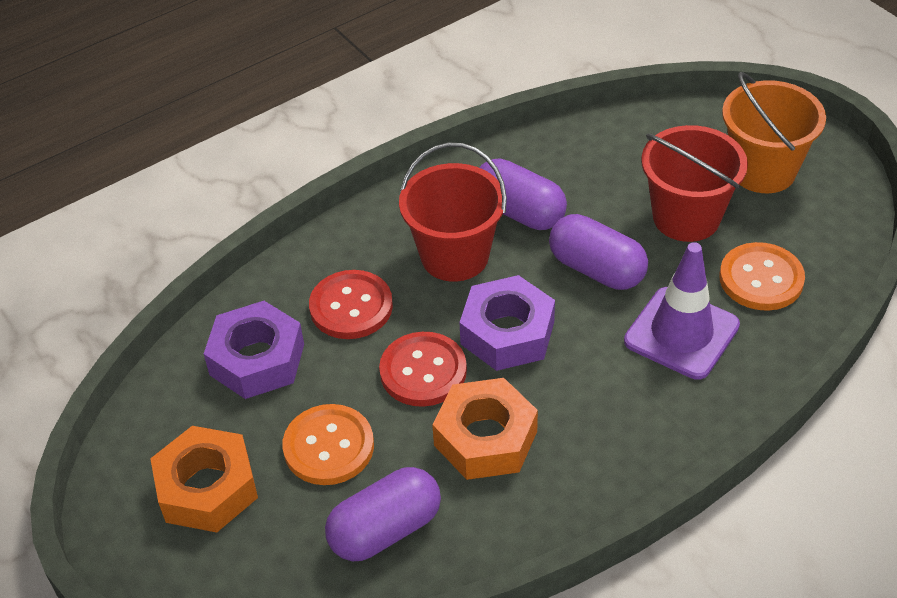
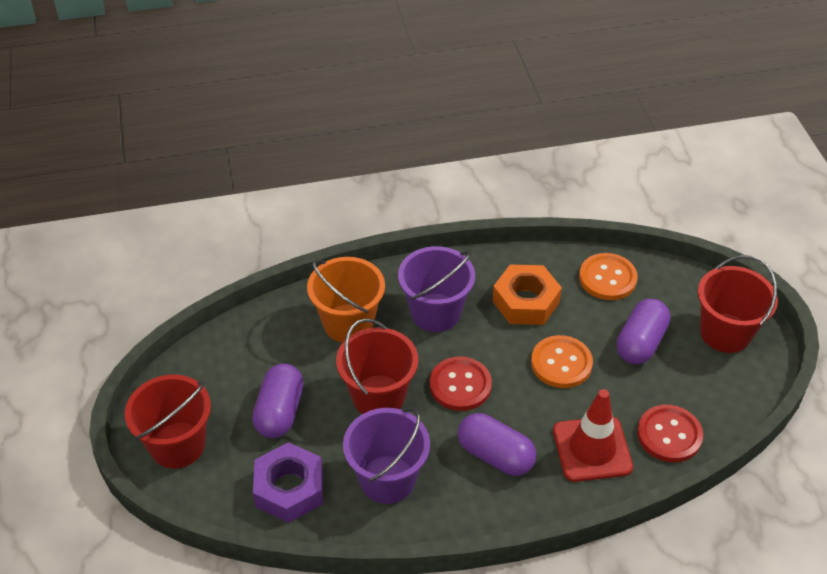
orange nut: [150,426,258,532] [432,378,538,480] = 2 -> [492,265,562,325] = 1
purple bucket: none = 0 -> [343,408,430,504] [398,246,475,332] = 2
purple nut: [204,301,304,399] [459,275,555,371] = 2 -> [253,442,323,523] = 1
purple traffic cone: [624,242,740,380] = 1 -> none = 0
red bucket: [399,143,507,282] [641,125,748,242] = 2 -> [125,375,211,469] [336,318,418,414] [698,255,778,353] = 3
red traffic cone: none = 0 -> [553,389,633,482] = 1

